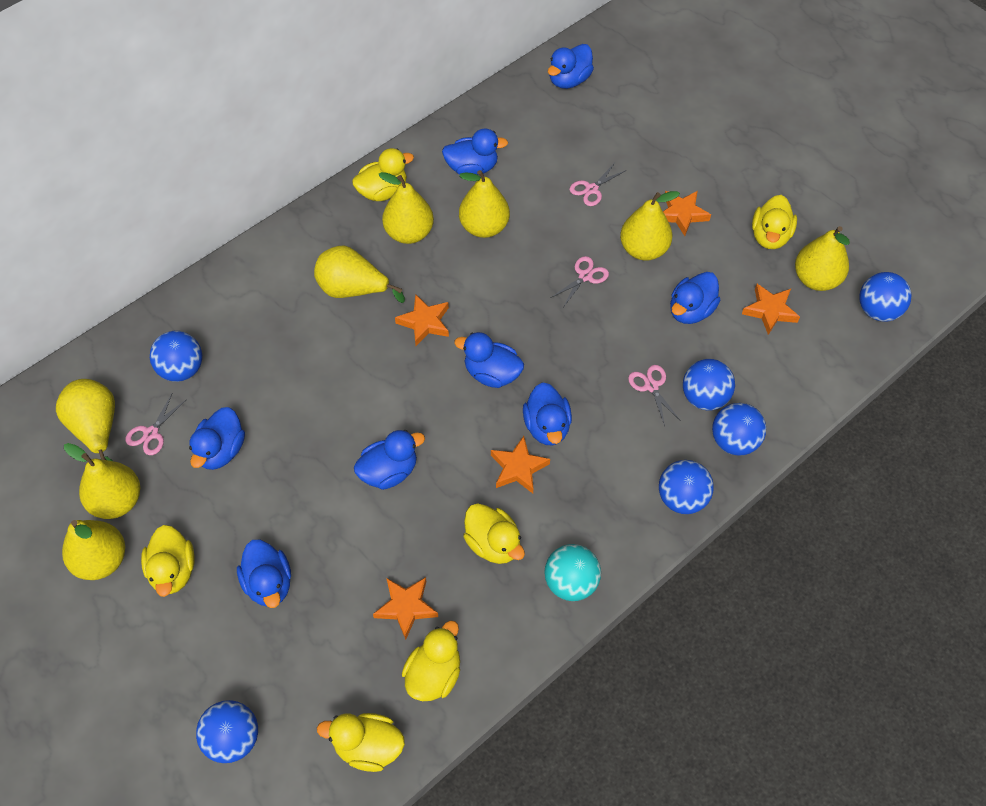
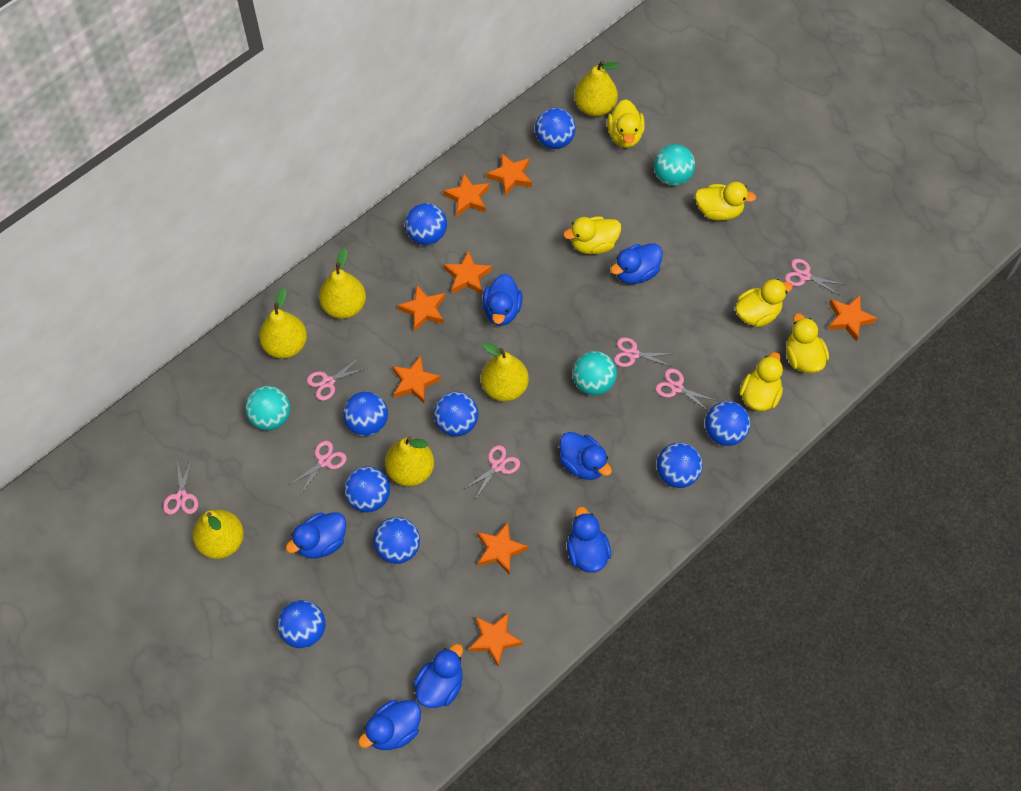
blue ball: [150,331,202,382] [196,700,258,763] [659,460,714,514] [683,359,735,411] [712,403,766,455] [859,272,912,322] = 6 -> [277,600,326,649] [343,391,388,436] [344,466,390,513] [373,517,420,564] [405,203,447,245] [434,392,478,437] [535,108,576,149] [657,442,703,488] [705,401,750,446] = 9
blue duck: [189,407,245,470] [237,540,291,608] [354,430,425,490] [442,128,508,175] [454,332,524,388] [523,382,572,445] [548,44,594,89] [670,272,720,324] = 8 -> [286,512,346,559] [358,700,421,750] [414,644,463,708] [482,274,523,326] [559,432,612,480] [567,506,611,573] [610,243,663,284] = 7
orange star: [373,577,438,640] [395,294,449,346] [491,436,550,494] [663,191,711,236] [742,284,800,335] = 5 -> [392,356,441,404] [398,285,445,331] [443,173,490,216] [444,250,492,295] [469,613,523,666] [477,522,528,575] [486,154,532,196] [828,295,877,341] = 8
pink scissors: [126,394,187,455] [550,256,609,306] [569,163,627,206] [628,365,681,426] = 4 -> [163,459,198,514] [291,441,347,494] [307,357,367,401] [464,445,520,498] [614,337,672,367] [656,368,716,412] [785,259,842,296] = 7
turquoise ball: [544,544,601,601] = 1 -> [245,386,290,430] [573,351,617,395] [654,144,695,186] = 3
yellow pear: [56,379,115,461] [62,520,125,580] [64,443,140,519] [314,246,405,303] [379,172,434,244] [459,170,510,238] [620,191,680,261] [795,226,850,291] = 8 -> [192,509,244,559] [259,288,307,359] [319,248,366,319] [385,437,434,486] [481,342,529,402] [574,60,620,117] = 6

